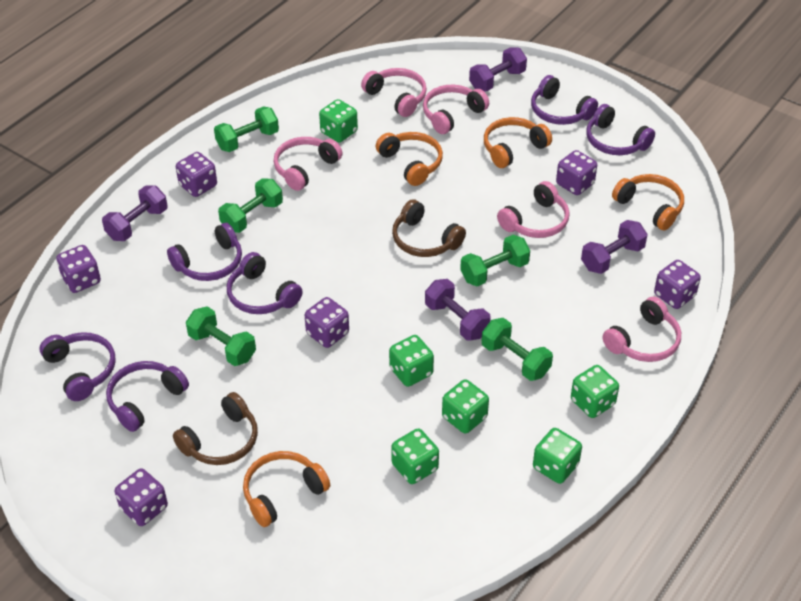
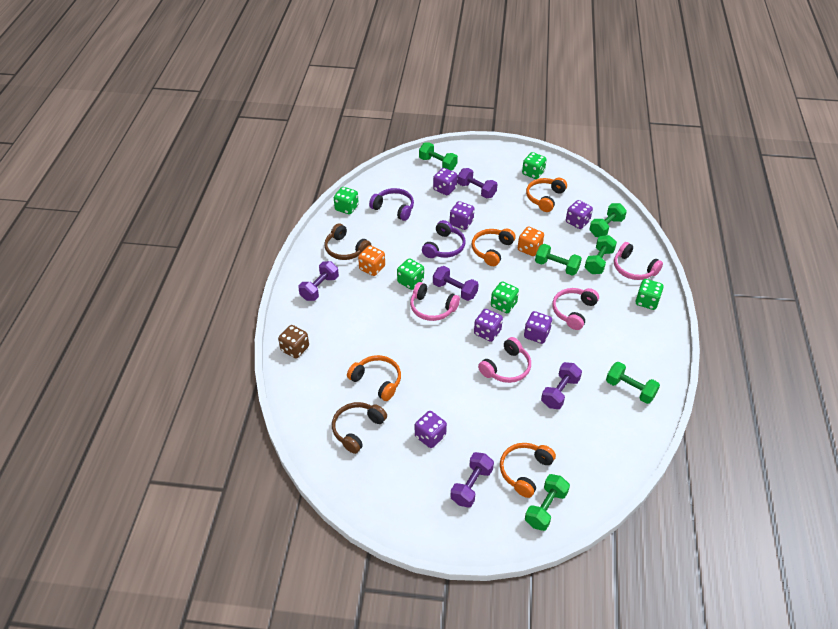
brown dice: none = 0 -> [278,325,309,358] = 1
green dice: [319,99,358,142] [389,335,434,387] [391,428,439,484] [442,379,489,434] [533,428,582,484] [571,365,619,418] = 6 -> [334,187,359,215] [397,258,424,290] [491,281,519,313] [522,152,547,179] [636,279,664,310] = 5
green dumbbell: [186,306,256,366] [214,106,279,152] [218,178,283,233] [460,235,530,287] [481,318,553,381] = 5 -> [419,143,458,171] [525,474,570,531] [535,244,582,276] [584,235,617,274] [589,203,627,237] [606,362,660,404] = 6
orange dice: none = 0 -> [358,245,385,276] [518,227,544,256] = 2
pink headphones: [273,137,343,191] [361,68,427,117] [423,85,489,134] [497,181,570,238] [603,297,681,362] = 5 -> [410,282,460,321] [478,337,531,383] [552,288,599,330] [614,242,663,280] = 4
purple dumbbell: [102,185,168,241] [425,279,491,341] [469,47,527,92] [581,220,648,274] = 4 -> [298,261,339,301] [433,266,479,301] [450,452,494,508] [457,168,497,198] [541,362,582,409] = 5
purple headphones: [40,332,116,401] [106,361,189,432] [167,223,242,281] [227,252,303,314] [531,75,598,125] [586,104,655,155] = 6 -> [369,188,414,221] [422,220,465,258] = 2

